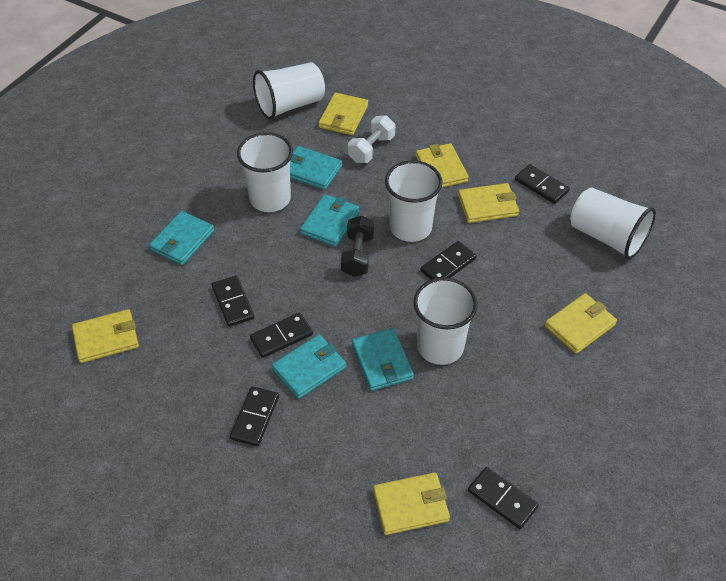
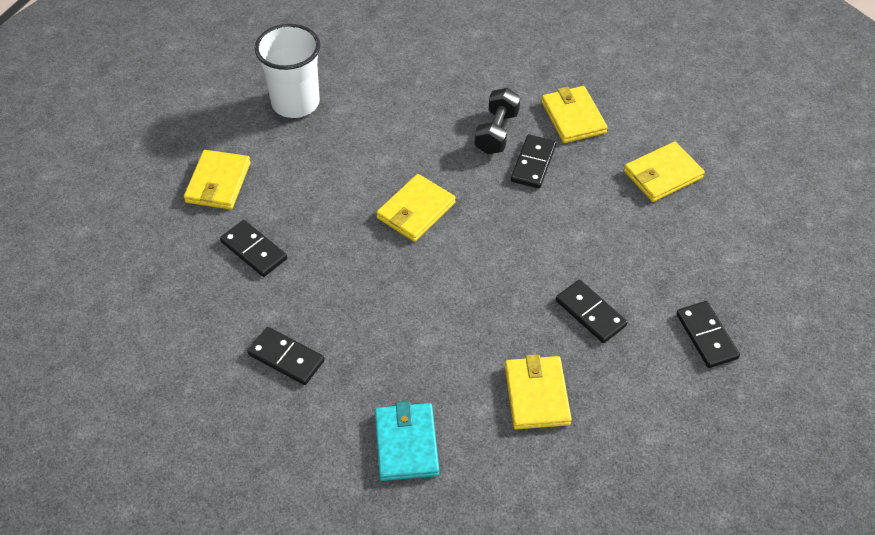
black domino: [212,276,254,327] [230,386,279,447] [250,313,313,358] [421,241,477,280] [468,467,539,529] [515,164,570,204] = 6 -> [220,220,287,277] [247,327,325,385] [511,134,556,188] [556,280,628,343] [676,301,740,368] = 5
turquoise wallet: [149,211,214,265] [272,334,346,399] [290,146,342,190] [300,194,359,247] [352,328,414,391] = 5 -> [375,402,439,481] = 1
white cup: [237,132,293,212] [253,62,325,120] [385,160,443,242] [413,277,478,365] [571,188,656,259] = 5 -> [255,24,320,118] = 1
white dumbbell: [348,115,395,163] = 1 -> none = 0
yellow wallet: [72,309,139,363] [318,93,368,135] [373,472,450,535] [416,143,469,188] [458,183,519,223] [545,293,617,354] = 6 -> [184,150,251,209] [376,174,456,242] [505,354,572,429] [541,86,608,143] [624,142,705,202] = 5

